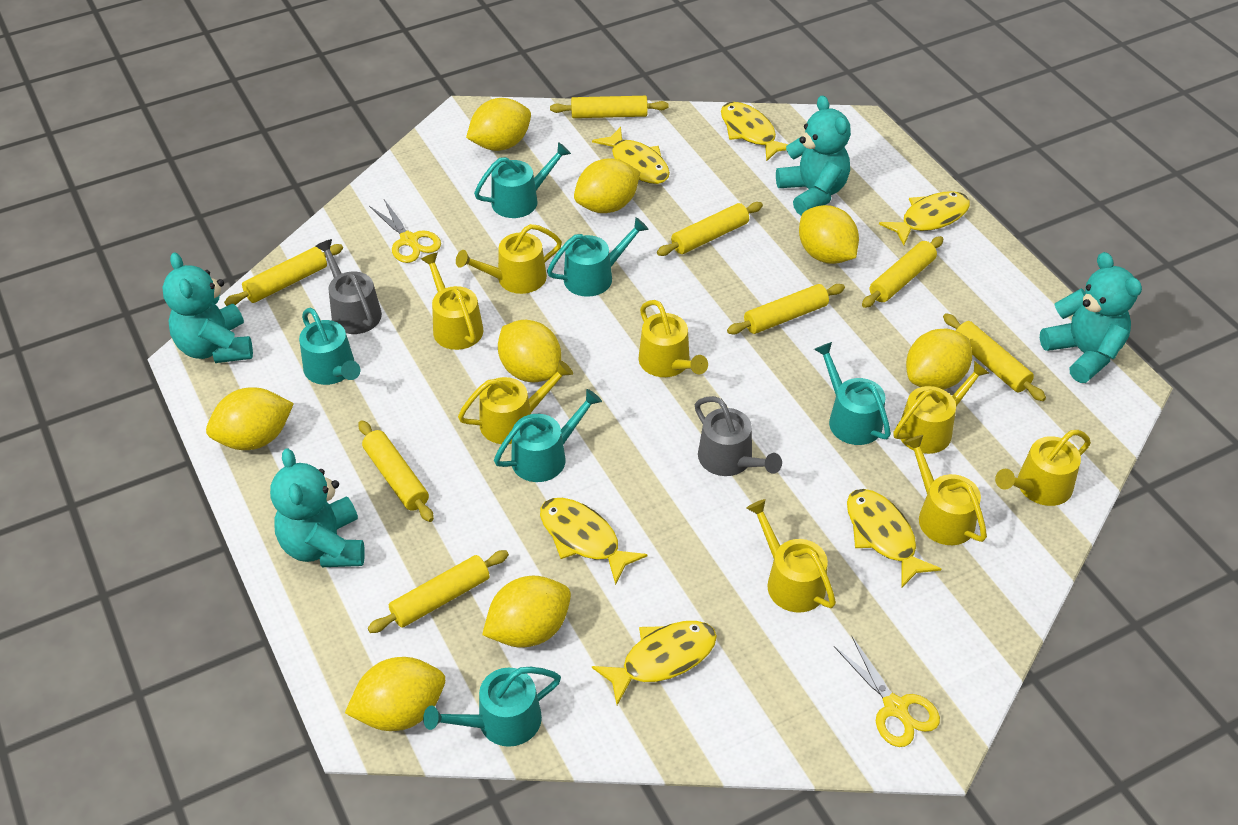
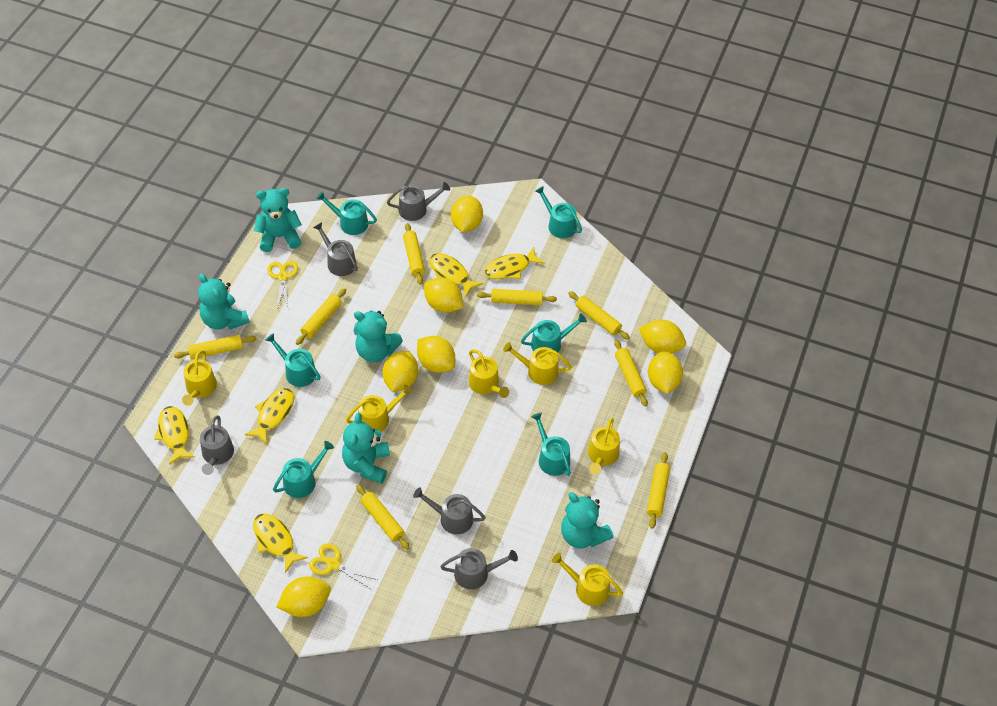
grey watering can: [315,239,382,334] [695,396,782,476] = 2 -> [200,415,234,475] [313,222,358,276] [387,182,450,221] [413,488,486,534] [440,548,518,589] = 5
turquoise teddy bear: [162,252,253,363] [270,448,365,567] [776,95,851,216] [1040,252,1142,383] = 4 -> [198,274,250,330] [254,188,302,252] [342,413,390,484] [354,310,403,362] [561,492,613,549] = 5
yellow fish: [540,498,648,585] [592,127,670,184] [592,621,717,705] [721,102,789,162] [847,489,941,587] [879,191,970,245] = 6 -> [154,406,195,465] [245,388,294,444] [253,513,308,573] [429,253,483,296] [484,247,545,279] = 5
yellow lemon: [206,387,294,450] [345,657,445,731] [466,98,531,151] [482,576,571,648] [498,320,561,382] [574,158,640,213] [799,205,859,264] [906,329,972,390] = 8 -> [276,577,331,617] [383,351,418,392] [417,336,455,373] [424,277,463,313] [451,196,483,232] [639,320,686,354] [648,351,683,394] = 7
yellow watering can: [421,253,483,350] [456,224,562,294] [458,360,573,444] [638,300,708,377] [746,499,836,612] [893,361,989,454] [904,435,987,545] [995,430,1091,506] = 8 -> [182,350,217,406] [346,385,412,432] [468,350,509,398] [503,342,571,385] [552,553,623,606] [588,418,620,474] = 6

